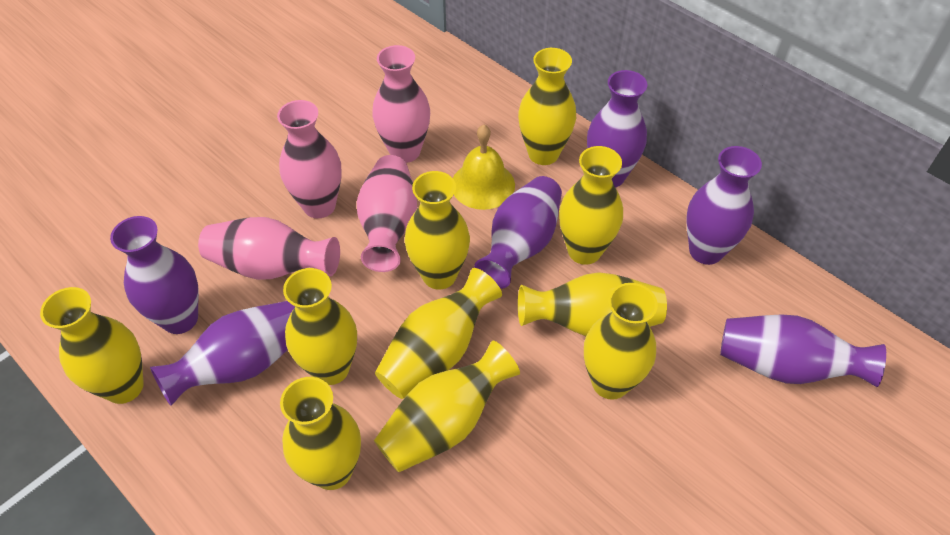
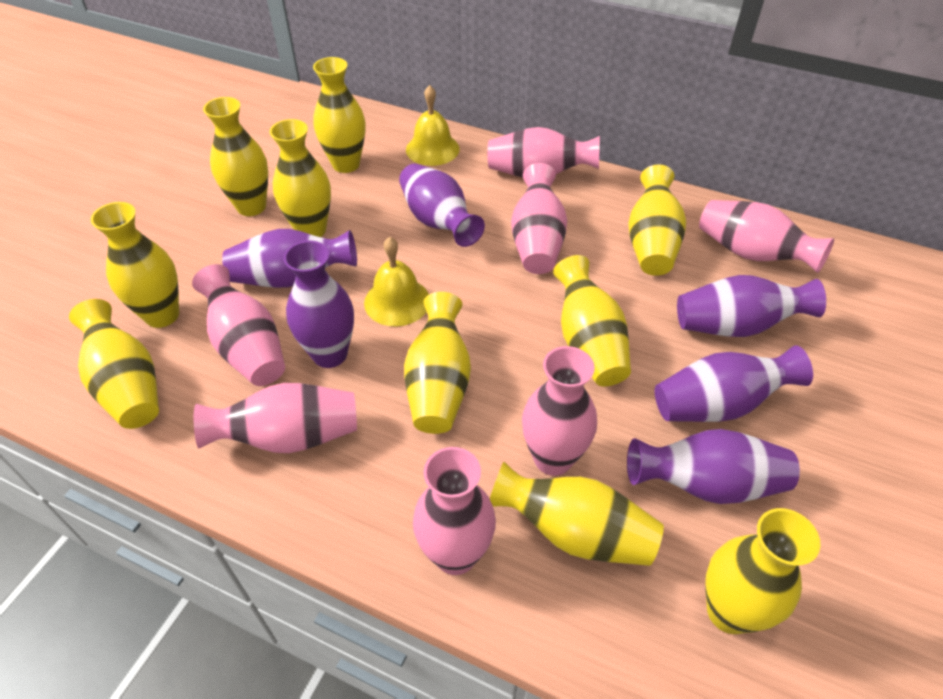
pink vase: [198,217,340,280] [277,100,342,218] [357,155,417,272] [372,45,430,163] = 4 -> [192,264,285,386] [194,383,357,453] [413,447,496,575] [487,127,600,177] [511,163,567,274] [522,346,597,476] [699,200,834,273] = 7
yellow bell: [453,125,515,210] = 1 -> [364,237,429,326] [406,85,460,166] = 2

